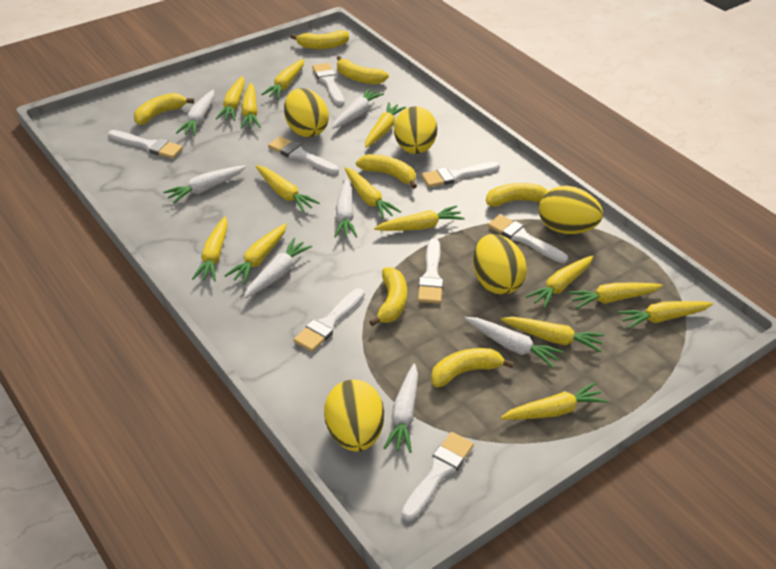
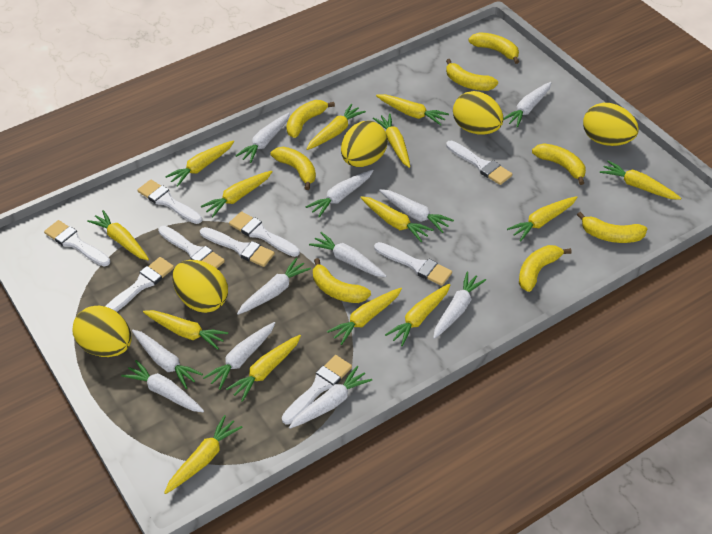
white brush: [108,130,183,159] [268,136,339,174] [294,289,365,352] [312,63,344,106] [401,432,474,521] [418,239,443,304] [421,162,500,187] [488,214,568,263] = 8 -> [44,220,110,266] [105,257,174,312] [137,179,202,224] [158,226,225,268] [200,227,275,267] [229,211,300,257] [282,355,352,424] [374,242,452,286] [446,141,512,185] = 9
white carrot: [163,165,246,204] [176,90,214,136] [244,238,312,298] [332,88,384,129] [334,179,357,238] [384,364,418,453] [465,317,564,368] = 7 -> [121,360,204,412] [132,330,203,389] [203,322,275,390] [235,113,290,163] [237,258,311,315] [289,366,372,429] [306,169,374,218] [309,232,387,277] [379,189,454,233] [433,272,486,339] [503,82,551,128] = 11
yellow banana: [134,93,194,125] [290,30,349,49] [337,56,389,84] [356,154,417,189] [369,267,407,326] [431,348,514,387] [486,183,548,207] = 7 -> [271,147,316,190] [286,100,335,138] [313,258,371,303] [446,59,498,91] [468,33,519,64] [519,245,572,292] [532,143,586,185] [577,212,647,243] = 8

